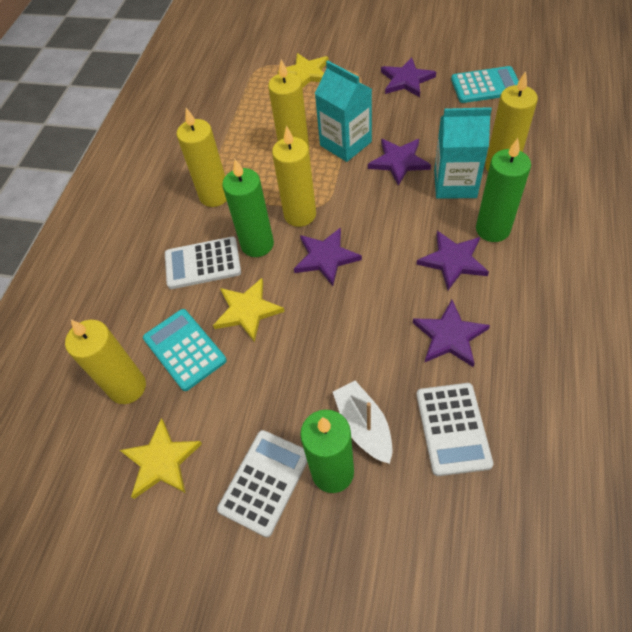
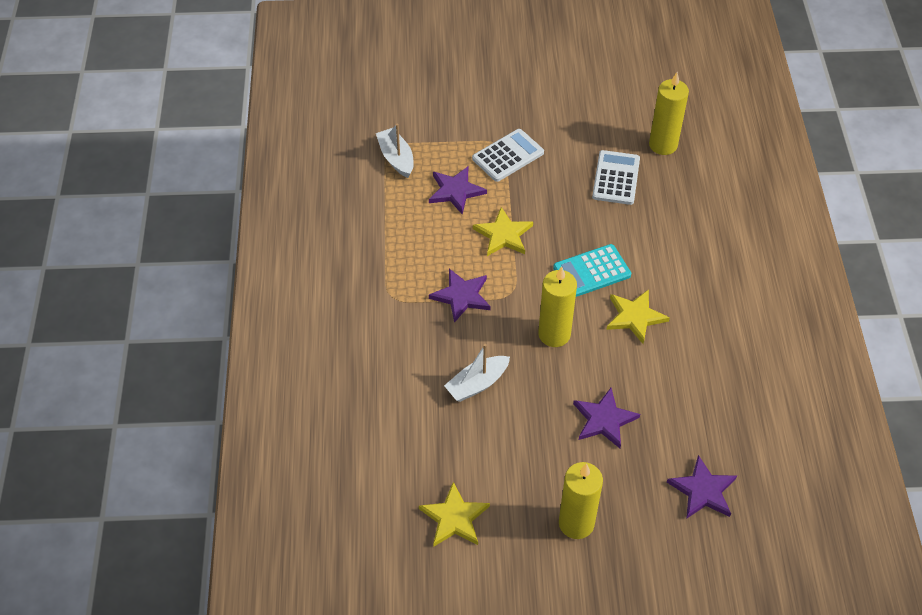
green candle: [222,159,274,257] [300,410,354,493] [476,138,531,242] = 3 -> none = 0
purple star: [294,228,362,286] [368,139,431,186] [381,57,436,97] [413,300,490,367] [417,231,489,290] = 5 -> [429,167,487,215] [429,269,491,323] [573,388,640,448] [667,455,737,519] = 4
turquoise calculator: [143,309,227,391] [451,66,519,103] = 2 -> [553,244,631,297] = 1
turquoise carton: [315,61,372,162] [434,107,492,199] = 2 -> none = 0
white boat: [333,381,393,464] = 1 -> [376,124,414,178] [444,344,510,402] = 2
white calculator: [165,237,241,289] [217,430,308,537] [416,383,493,476] = 3 -> [472,129,544,182] [592,150,640,205] = 2
yellow candle: [65,320,146,404] [177,108,227,207] [268,59,309,148] [272,126,316,227] [485,71,538,171] = 5 -> [538,266,577,347] [559,462,603,539] [649,72,689,155] = 3

